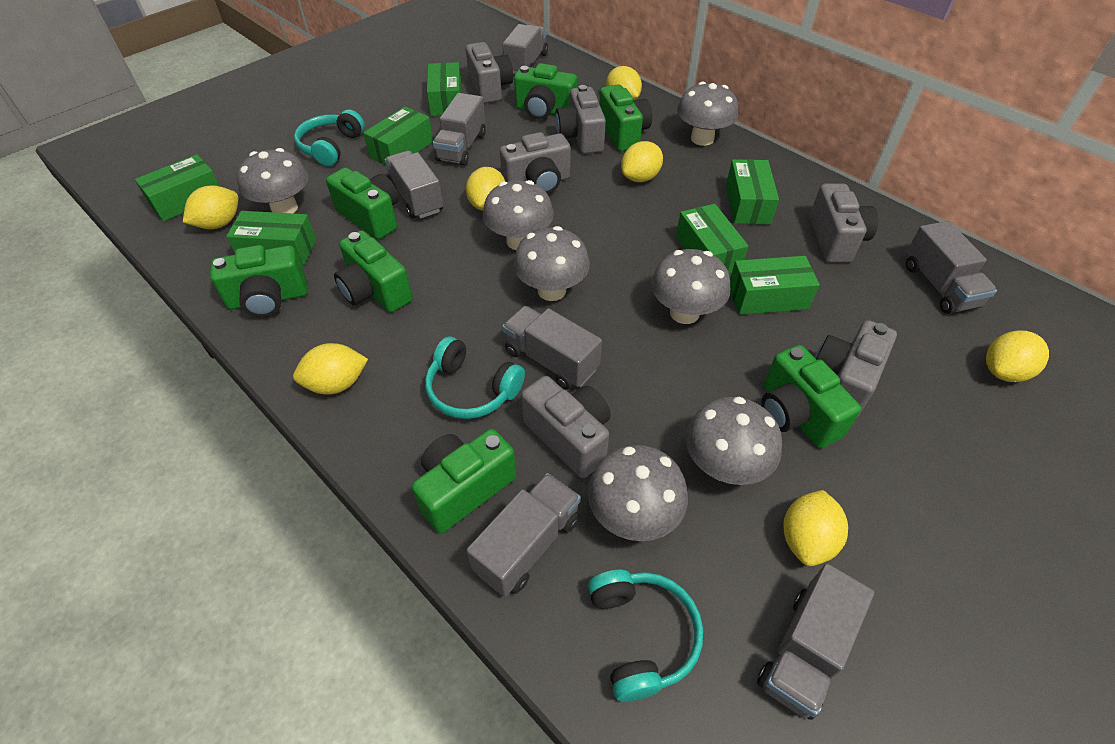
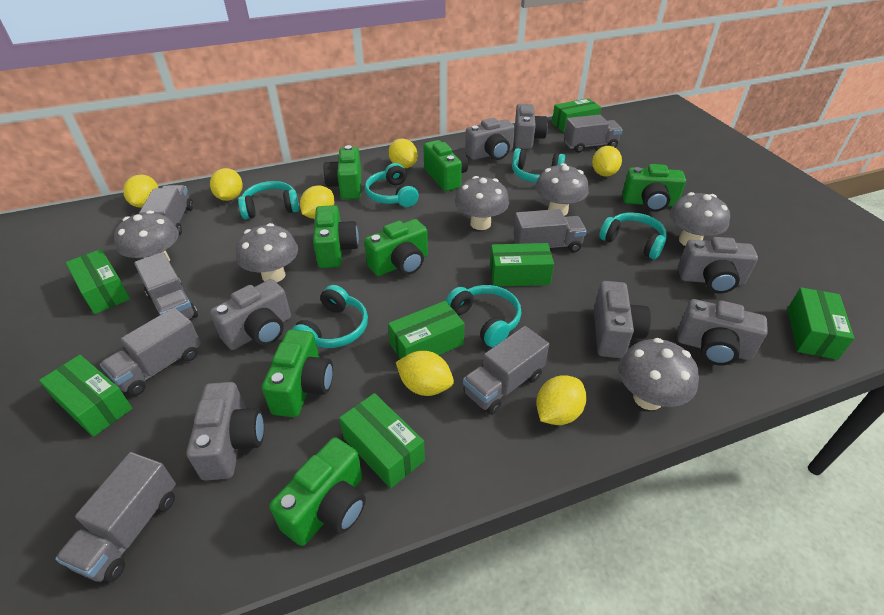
grey camera: [466,42,513,103] [500,132,571,194] [521,376,611,478] [555,85,606,154] [810,183,878,263] [814,320,897,417] = 6 -> [186,382,264,481] [210,279,291,350] [465,118,515,160] [515,104,548,149] [594,281,651,358] [678,237,758,293] [678,299,768,365] = 7
grey mushroom: [237,148,309,213] [483,180,554,250] [513,226,590,301] [588,445,688,541] [651,249,730,324] [677,82,738,146] [686,397,782,485] = 7 -> [114,211,179,262] [236,223,298,283] [455,176,509,230] [535,163,589,216] [619,338,699,410] [670,192,730,246] = 6
turquoise headphones: [294,110,365,166] [425,336,525,419] [588,570,703,702] = 3 -> [238,181,299,219] [291,285,368,348] [365,163,419,207] [446,285,521,347] [512,148,565,182] [599,213,667,259] = 6

